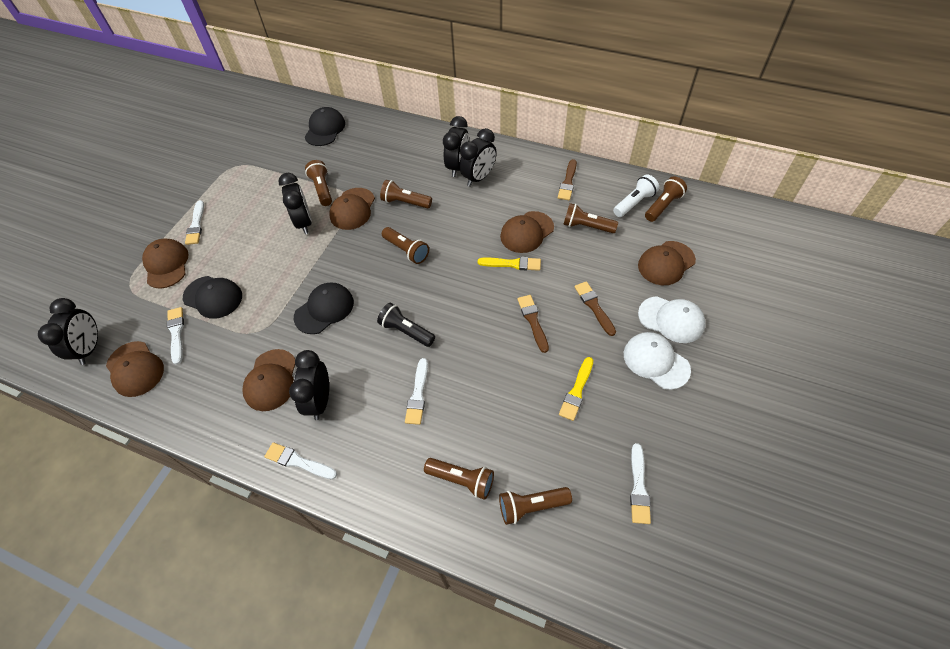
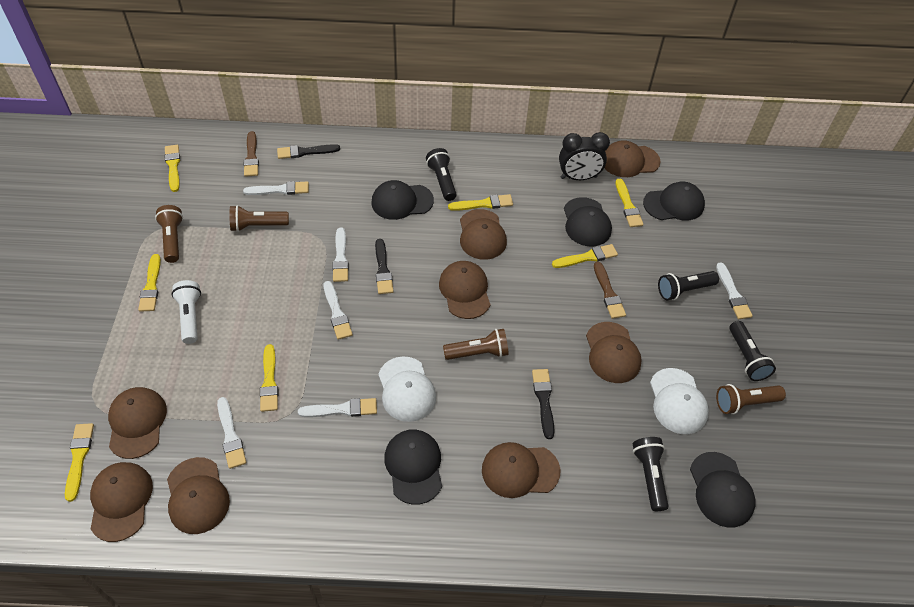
black brush: none = 0 -> [277,144,340,159] [375,239,394,294] [532,369,555,439] = 3
black cap: [183,276,242,319] [294,282,354,334] [305,107,345,146] = 3 -> [371,180,434,220] [384,429,442,505] [564,197,612,246] [643,182,705,220] [690,452,756,528] = 5
black clock: [38,298,98,365] [278,173,312,234] [289,350,329,420] [443,116,469,177] [459,128,497,187] = 5 -> [559,132,610,180] = 1
black flashlight: [377,303,435,347] = 1 -> [426,148,457,201] [633,437,668,511] [658,271,719,300] [729,321,776,381] = 4
brown brush: [517,295,549,353] [558,159,577,200] [574,281,616,336] = 3 -> [244,131,259,177] [594,262,626,319] = 2
brown cap: [106,341,164,397] [142,238,189,288] [242,349,295,411] [329,188,375,230] [500,211,554,253] [638,241,696,285] = 6 -> [90,462,153,542] [108,387,167,459] [167,457,230,534] [439,261,490,319] [460,209,507,260] [482,442,561,498] [586,322,642,383] [604,140,661,177] = 8
brown flashlight: [305,160,332,206] [380,180,432,208] [382,227,429,264] [424,458,494,500] [499,487,572,525] [563,203,618,233] [645,176,687,222] = 7 -> [155,205,183,263] [229,205,289,232] [443,329,509,360] [716,384,786,414] = 4
white brush: [167,307,184,365] [185,200,204,245] [264,442,337,479] [405,358,428,425] [630,443,651,524] = 5 -> [217,397,246,469] [243,181,309,195] [298,398,377,417] [324,281,353,340] [332,227,349,282] [716,262,753,319] = 6
yellow brush: [478,257,541,271] [559,357,593,421] = 2 -> [65,423,94,502] [138,254,161,312] [164,145,180,192] [260,344,278,412] [448,194,513,211] [552,244,618,268] [616,179,644,227] = 7

